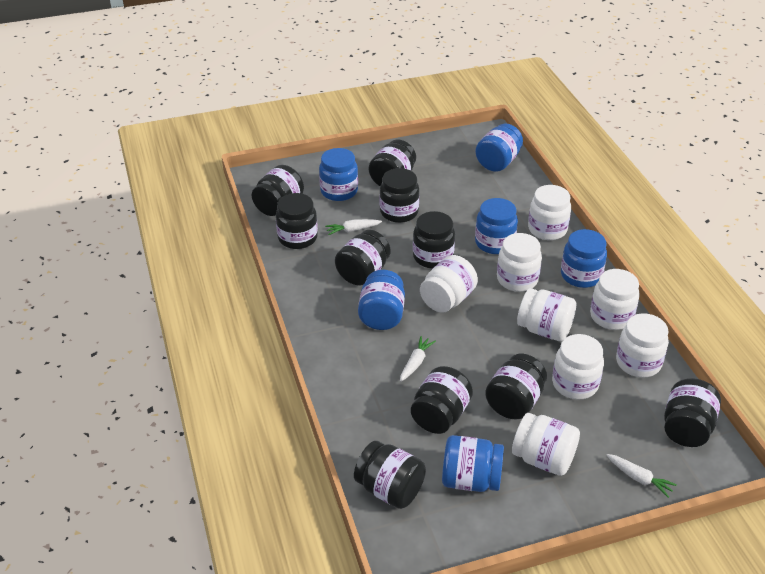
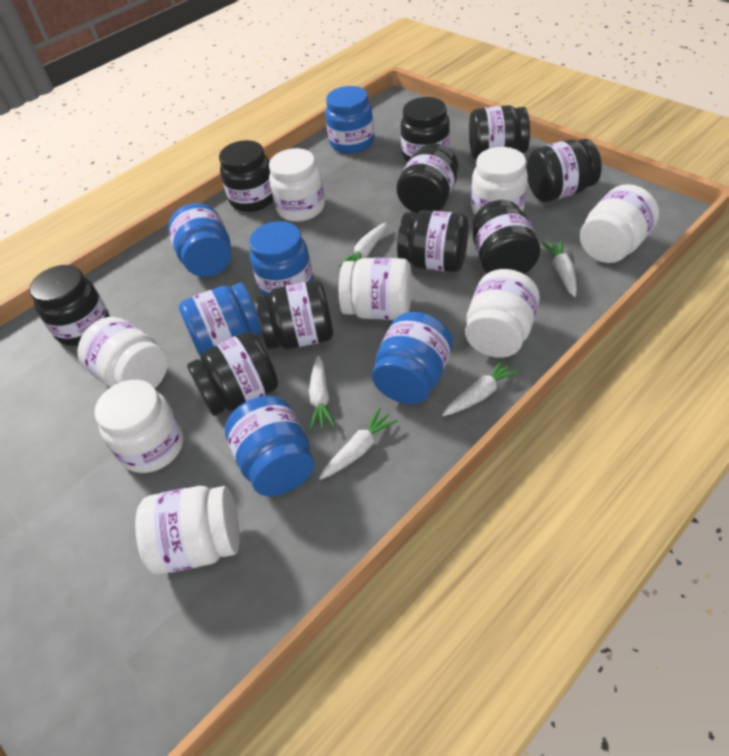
white carrot: [325,219,382,235] [400,336,436,382] [606,454,677,498] = 3 -> [309,355,335,431] [319,408,398,480] [339,222,387,267] [442,358,521,416] [542,239,577,297] = 5

